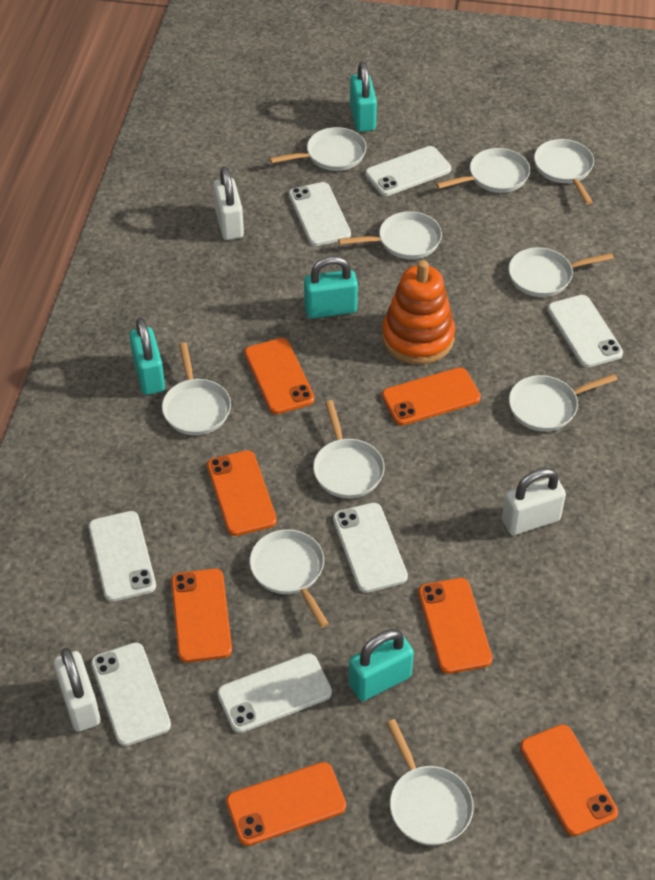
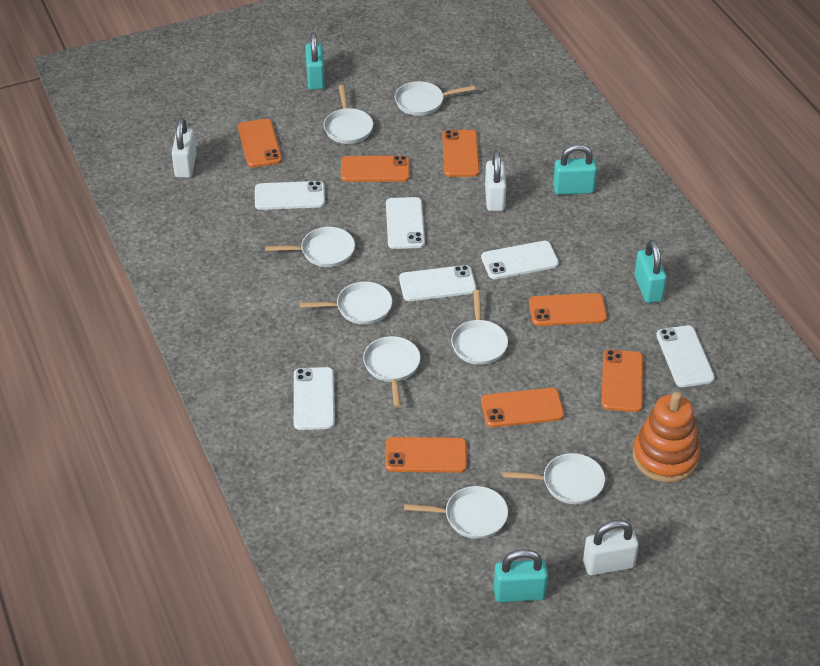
white pan: [162,342,231,435] [249,529,329,628] [270,127,366,171] [313,400,384,498] [338,211,442,259] [386,719,474,845] [436,148,530,193] [508,247,614,297] [509,374,618,432] [534,139,594,205] = 10 -> [265,227,355,267] [299,282,392,325] [324,85,373,144] [363,336,420,407] [395,81,475,116] [404,486,508,539] [451,290,508,365] [503,453,605,504] = 8
white phone: [89,511,156,602] [91,642,171,746] [217,653,332,733] [289,182,351,246] [333,503,408,593] [365,146,451,196] [547,295,623,368] = 7 -> [255,181,325,210] [294,367,335,430] [386,197,425,249] [399,265,476,301] [481,241,559,279] [656,325,715,387] = 6

